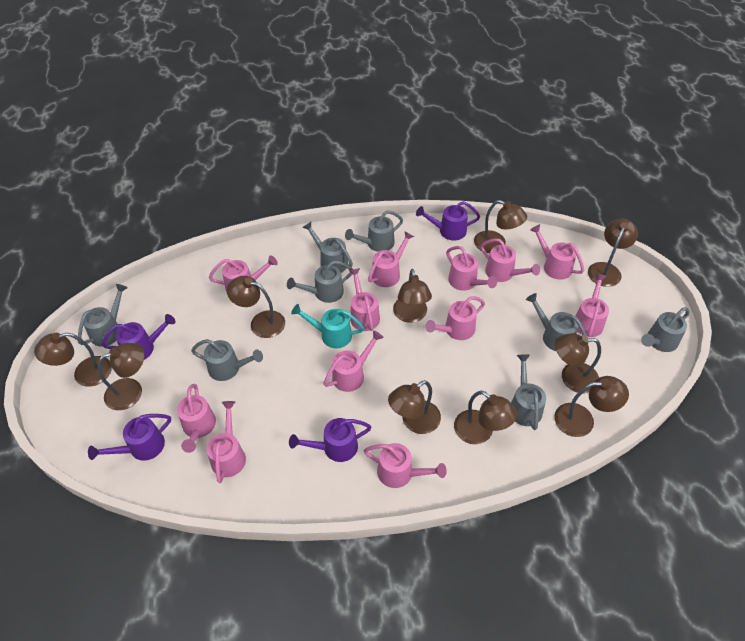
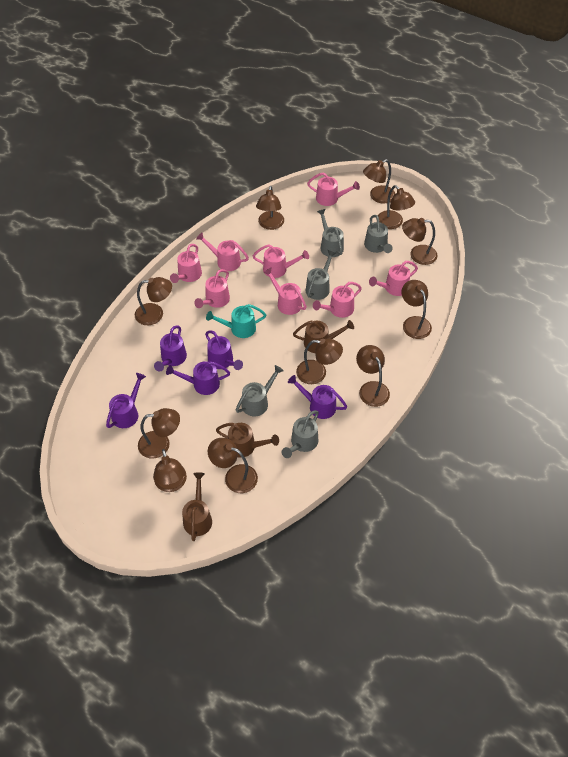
brown lamp: [34,333,112,387] [98,343,145,410] [227,276,285,338] [388,380,441,434] [393,269,432,323] [454,391,518,444] [474,200,527,253] [554,376,629,437] [555,333,601,394] [588,219,638,287] = 10 -> [135,277,172,325] [138,408,180,459] [153,449,187,492] [208,438,258,493] [256,186,284,230] [296,338,343,384] [356,345,390,407] [363,159,395,204] [378,185,415,229] [402,218,437,265] [402,280,432,339] = 11
brown watering can: none = 0 -> [182,472,212,541] [216,423,279,458] [293,320,354,353] = 3
grey watering can: [78,284,128,347] [191,339,263,381] [287,261,353,303] [302,222,353,273] [345,211,403,252] [511,354,546,430] [526,293,587,351] [641,307,690,352] = 8 -> [236,365,284,416] [282,410,319,458] [306,250,336,300] [317,209,344,257] [364,215,393,253] = 5
pink watering can: [177,384,216,453] [207,401,246,483] [209,255,278,292] [324,330,384,392] [349,268,380,331] [363,443,447,488] [368,232,414,287] [425,296,485,340] [446,246,497,291] [480,239,540,282] [530,225,584,280] [575,273,609,337] = 12 -> [170,244,202,283] [194,269,230,308] [196,233,249,271] [253,244,309,278] [263,268,307,315] [307,173,360,206] [313,282,362,318] [369,261,418,296] = 8
purple watering can: [88,414,171,461] [102,314,176,360] [289,418,371,462] [416,201,480,241] = 4 -> [106,373,146,428] [154,325,187,372] [166,361,230,395] [205,330,243,370] [288,375,347,419] = 5

